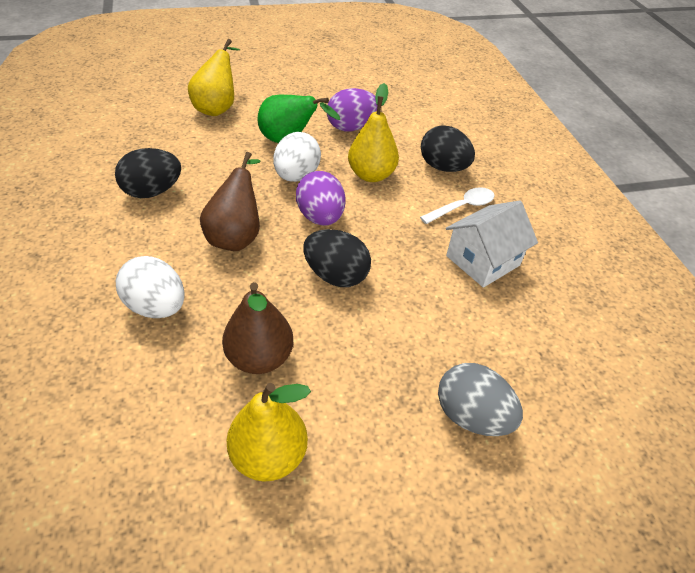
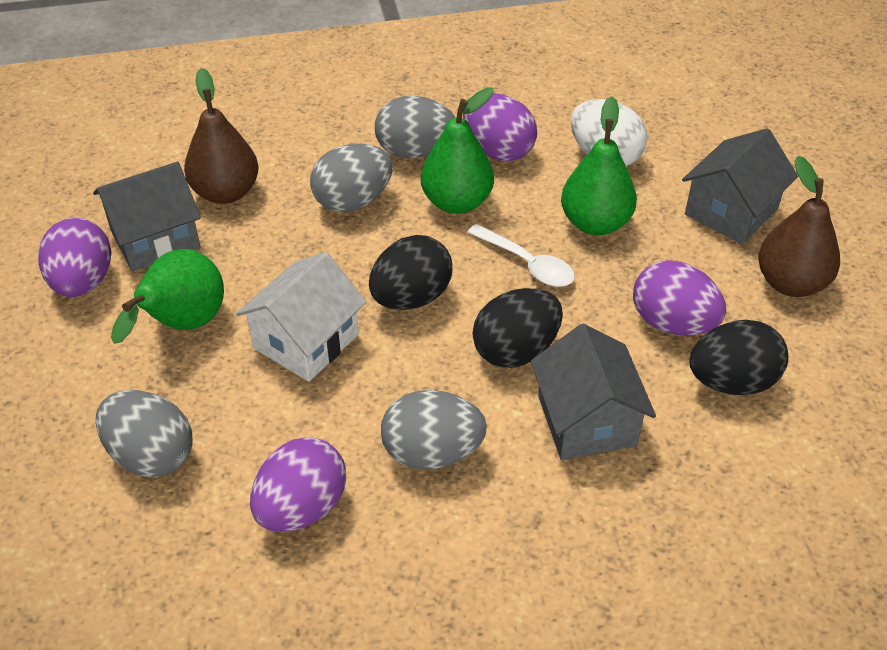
green pear: [258,95,340,143] = 1 -> [111,249,224,344] [421,87,494,214] [561,96,637,235] = 3
grey egg: [438,363,523,436] = 1 -> [96,390,193,478] [310,143,393,212] [375,96,455,158] [381,390,487,470] = 4
grey house: none = 0 -> [93,162,201,272] [531,324,656,460] [682,128,798,245] = 3
purple egg: [296,171,346,226] [327,88,378,131] = 2 -> [38,217,112,297] [250,437,346,532] [463,93,537,162] [633,260,726,335] = 4
white egg: [116,256,185,318] [273,132,321,182] = 2 -> [571,99,647,166] = 1
yellow pear: [188,39,240,116] [227,383,311,481] [348,83,399,182] = 3 -> none = 0

